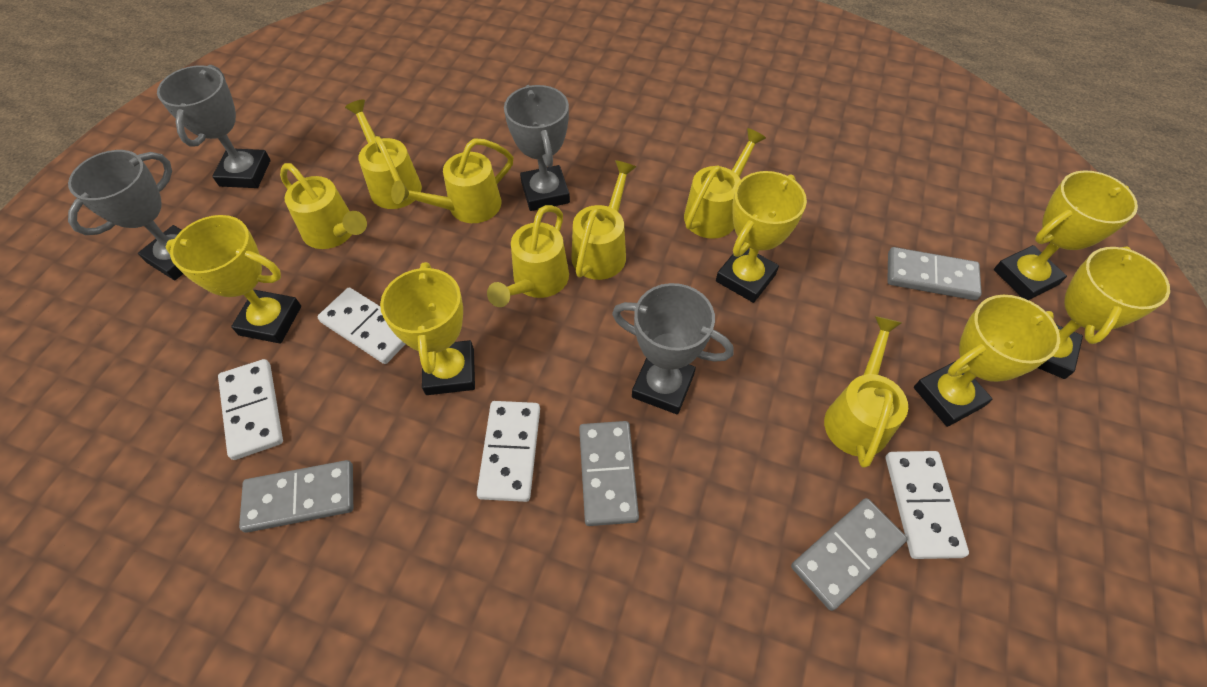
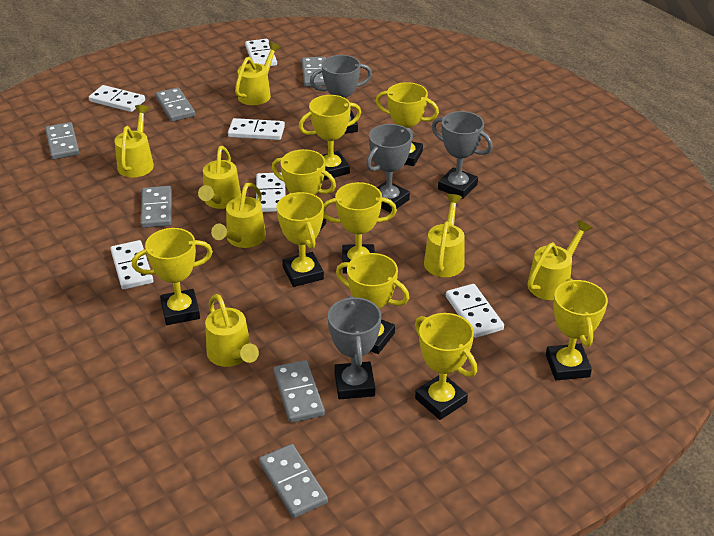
grey domino: [239,460,353,533] [579,421,639,526] [791,498,907,611] [887,247,982,300] = 4 -> [45,122,80,160] [141,186,172,228] [155,87,195,122] [259,444,328,518] [273,360,325,423] [302,57,326,87] = 6
white domino: [218,359,283,460] [318,288,406,364] [477,401,540,502] [886,451,969,559] = 4 -> [89,85,145,112] [110,240,153,290] [228,118,285,140] [245,39,277,66] [256,172,286,212] [446,284,504,338] = 6
yellow trophy: [166,215,301,343] [380,262,475,395] [716,171,807,303] [914,295,1060,427] [994,170,1138,300] [1038,246,1170,379] = 6 -> [132,228,213,325] [272,149,336,230] [277,192,324,287] [299,95,361,180] [323,182,397,274] [336,253,409,354] [375,82,439,166] [415,313,477,420] [546,278,608,380] = 9

